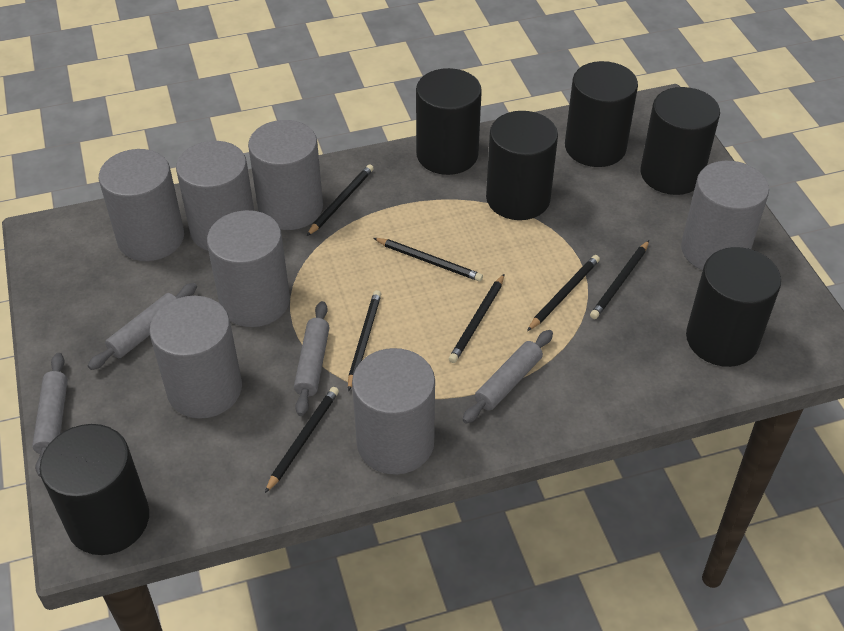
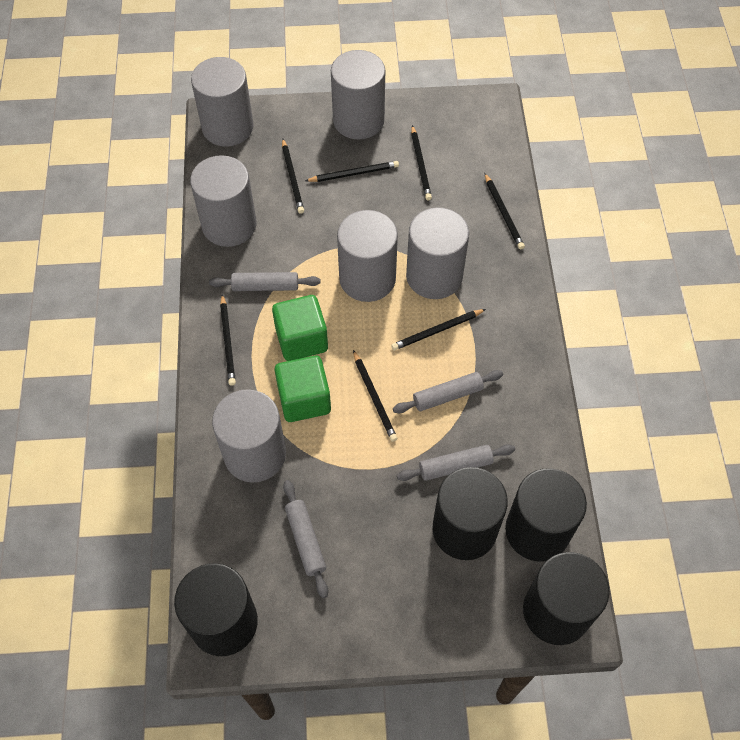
black cylinder: [40,424,149,555] [416,68,482,175] [486,111,558,220] [565,61,638,167] [641,87,720,195] [686,247,781,367] = 6 -> [174,563,258,656] [433,467,508,560] [505,468,587,562] [523,552,610,645] = 4
green cube: none = 0 -> [272,295,328,361] [275,356,331,422] = 2
grey cylinder: [99,149,184,261] [149,296,242,419] [176,141,254,251] [207,210,290,327] [248,120,323,230] [352,348,435,475] [681,161,769,270] = 7 -> [190,155,257,247] [191,57,254,146] [212,389,286,482] [331,50,385,139] [337,210,398,302] [406,207,469,299] = 6

